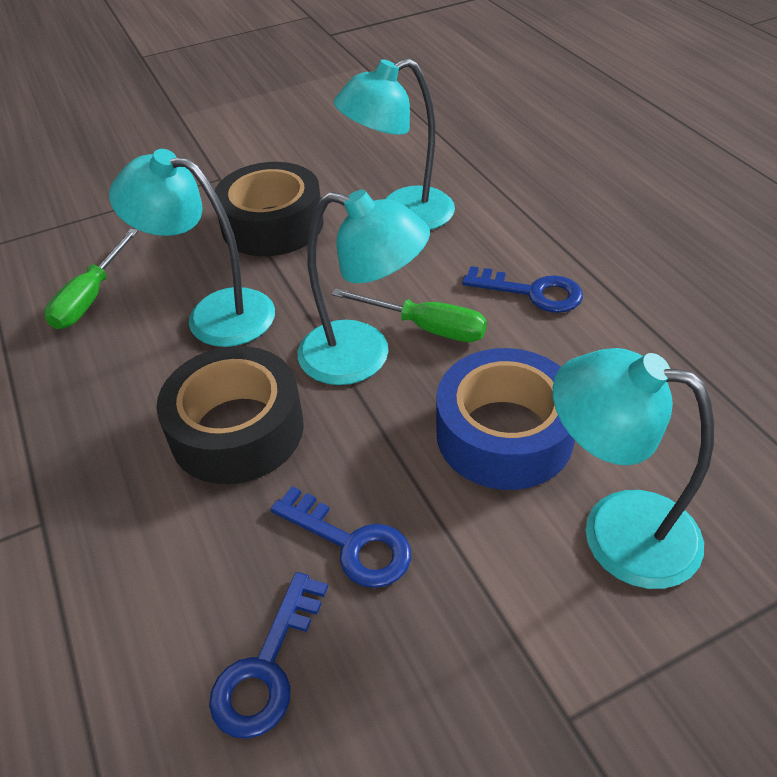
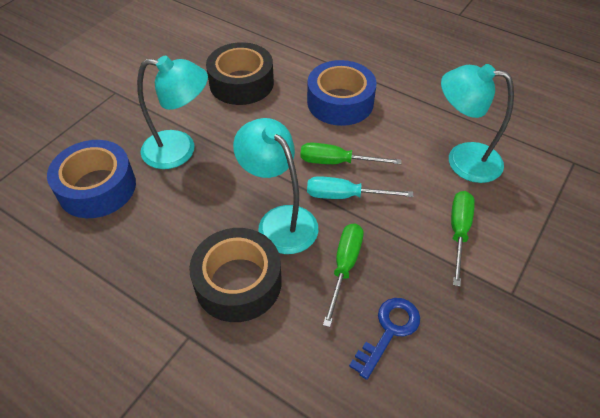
blue key: [209,572,328,739] [270,486,411,588] [462,266,583,313] = 3 -> [349,298,420,380] = 1
blue tape: [437,348,575,490] = 1 -> [47,140,136,218] [307,60,377,126] = 2
green screwdriver: [45,229,138,329] [332,288,487,342] = 2 -> [301,143,402,165] [323,223,363,327] [451,191,475,287] = 3
turquoise lamp: [109,149,275,347] [298,190,430,385] [334,58,455,230] [553,348,714,589] = 4 -> [137,56,208,169] [233,118,318,254] [441,64,514,183] = 3
turquoise screwdriver: none = 0 -> [307,176,414,199] = 1

